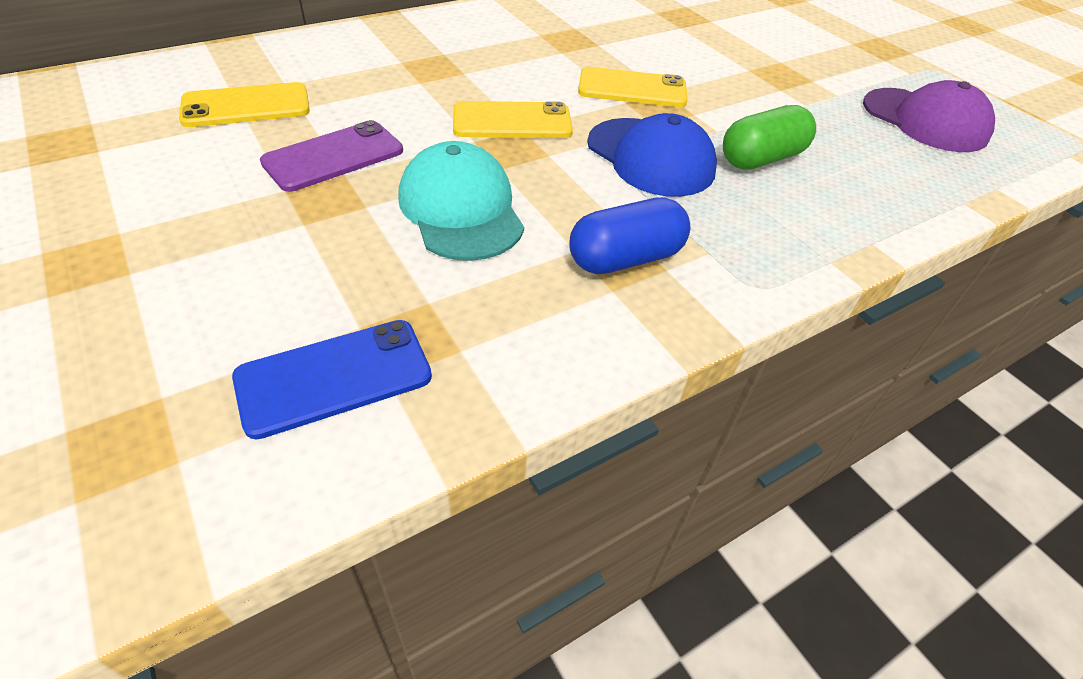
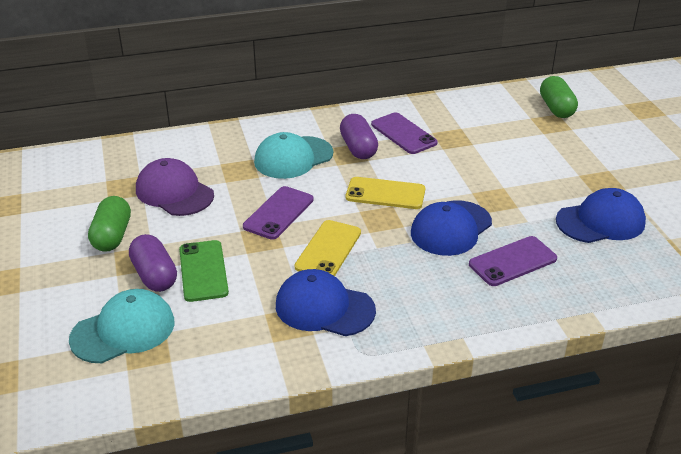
blue cap: [587,113,717,197] = 1 -> [276,269,376,336] [411,200,492,256] [556,188,646,243] = 3
blue capsule: [569,197,690,274] = 1 -> none = 0
blue phone: [232,320,432,439] = 1 -> none = 0
green capsule: [723,105,816,170] = 1 -> [88,196,131,252] [540,76,578,118] = 2
green phone: none = 0 -> [179,240,229,302] = 1
purple capsule: none = 0 -> [129,234,177,292] [340,114,378,159] = 2
purple phone: [260,120,403,192] = 1 -> [243,186,314,240] [371,112,438,154] [469,236,557,286] = 3
turquoise cap: [398,141,524,261] = 1 -> [69,289,175,363] [254,132,333,179] = 2
yellow phone: [179,82,310,127] [453,101,573,138] [578,67,688,107] = 3 -> [294,220,361,276] [346,177,425,209] = 2

